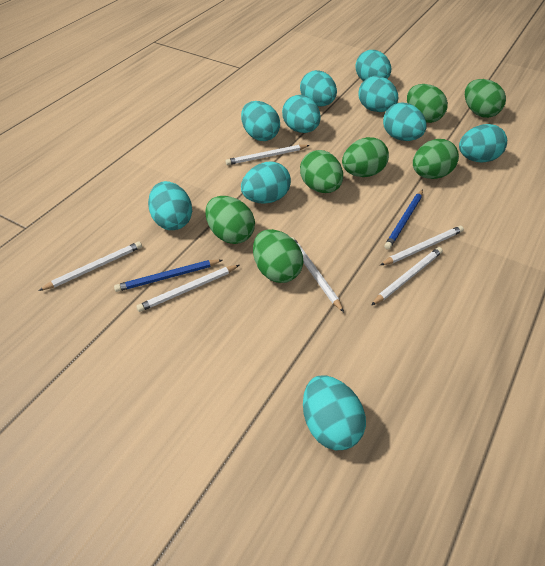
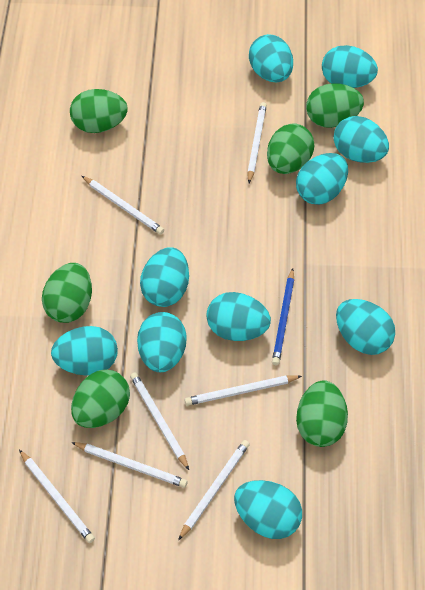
blue pencil: [114,260,222,292] [384,190,423,249] = 2 -> [272,268,294,366] = 1
green egg: [205,196,255,244] [253,229,303,283] [300,150,343,193] [342,137,389,177] [407,84,448,123] [413,139,459,179] [465,79,506,118] = 7 -> [42,263,92,323] [70,89,128,133] [71,369,130,428] [267,123,314,174] [296,380,348,447] [306,83,364,128] = 6
white pencil: [39,241,142,291] [136,265,239,312] [226,145,310,165] [291,237,344,312] [371,247,443,305] [380,226,464,265] = 6 -> [19,450,95,543] [71,442,188,488] [82,176,164,234] [130,372,189,470] [178,440,250,540] [184,375,302,406] [247,102,267,183] = 7

